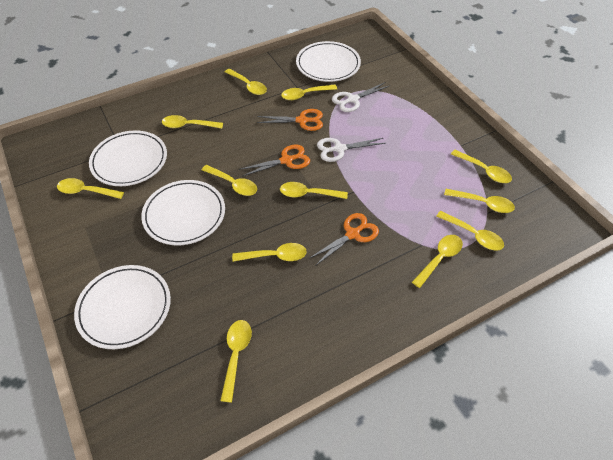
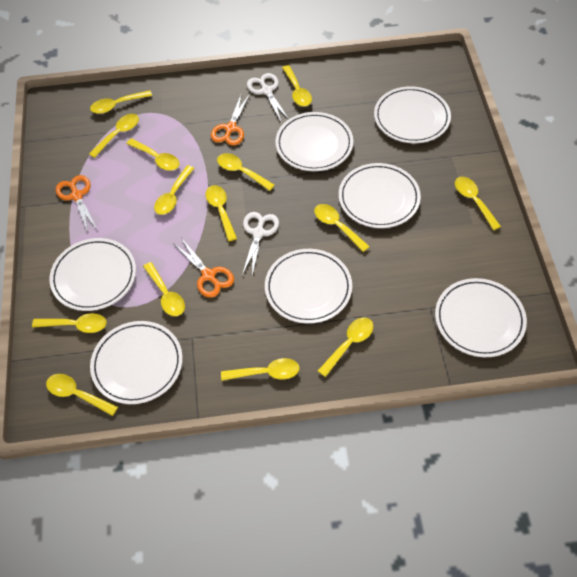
white plate: [74,265,171,349] [89,130,167,186] [141,180,225,245] [296,41,361,82] = 4 -> [50,238,136,311] [90,321,183,404] [265,249,352,324] [275,112,353,171] [339,163,421,228] [374,86,451,143] [435,278,527,357] = 7
yellow spoon: [57,178,124,199] [162,115,223,129] [202,165,257,196] [220,320,252,402] [225,69,267,95] [232,243,307,262] [280,182,348,199] [281,84,337,100] [412,235,463,288] [436,211,504,251] [444,189,515,213] [451,150,512,183] = 12 -> [32,313,107,333] [46,374,118,416] [89,114,139,158] [90,90,152,114] [126,138,180,171] [143,262,185,316] [154,165,194,215] [205,185,237,241] [217,153,275,191] [221,358,300,381] [282,65,312,106] [314,204,370,252] [318,317,373,377] [455,177,501,230] = 14

